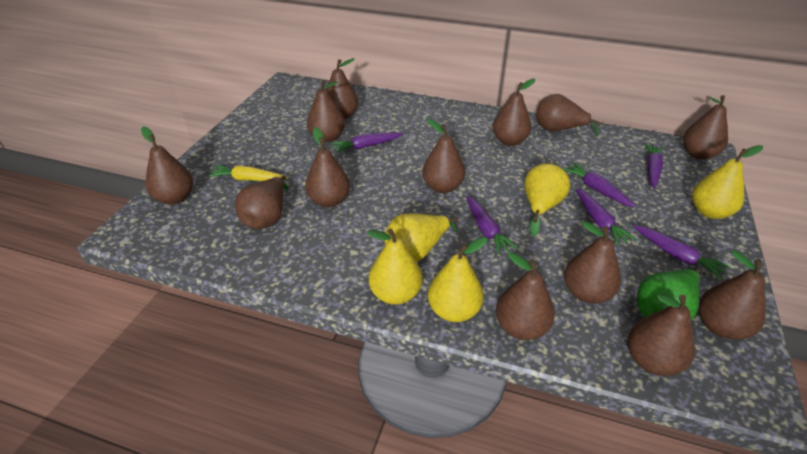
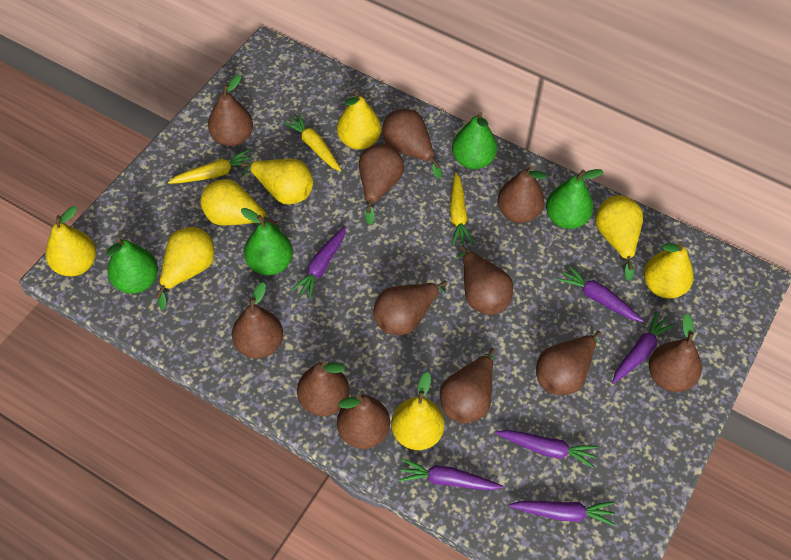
brown pear: [141,127,193,205] [235,175,288,229] [305,127,350,207] [307,80,345,142] [326,58,358,120] [422,119,465,193] [493,79,535,146] [496,252,555,340] [536,94,601,137] [564,221,621,303] [628,294,695,376] [683,95,728,160] [699,250,766,340] = 13 -> [208,75,253,146] [232,282,283,358] [297,360,350,416] [337,394,390,449] [359,143,404,225] [373,281,447,335] [383,109,442,179] [440,348,495,423] [456,245,513,315] [498,165,547,223] [536,331,601,395] [649,314,702,392] = 12
green pear: [637,268,700,320] = 1 -> [106,238,158,294] [241,208,293,275] [452,112,497,169] [546,169,604,229] = 4
yellow carrot: [208,165,288,181] = 1 -> [168,149,252,184] [283,113,342,172] [450,172,474,246] = 3
yellow pear: [367,228,422,305] [384,213,459,262] [428,237,487,322] [524,163,570,236] [692,145,763,219] = 5 -> [46,206,96,276] [156,227,214,310] [200,179,280,230] [241,159,314,204] [337,91,381,150] [391,372,445,450] [595,195,643,281] [644,241,694,299] = 8

